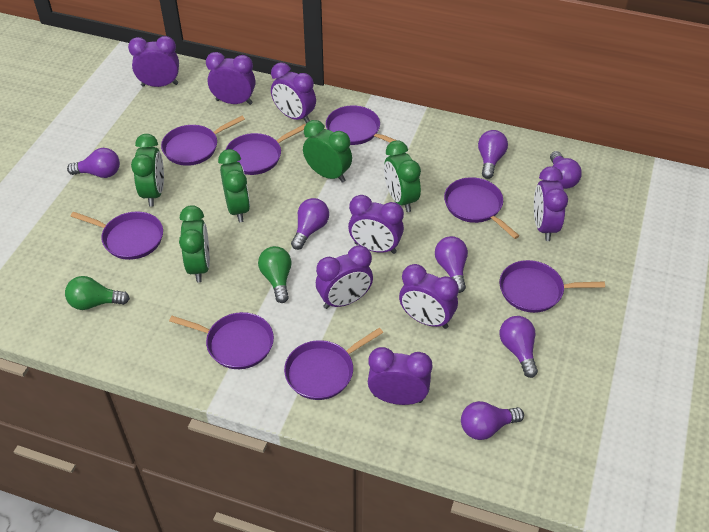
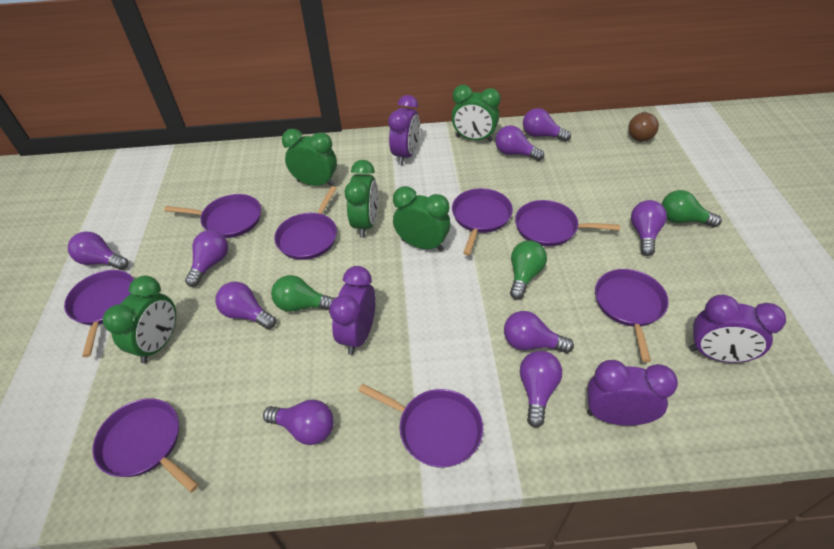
brown light bulb: none = 0 -> [628,112,659,142] = 1
green light bulb: [65,276,130,310] [258,246,291,303] = 2 -> [271,275,335,312] [510,240,547,300] [662,190,722,228] = 3
purple clock: [128,36,179,87] [206,52,256,105] [271,63,316,123] [316,245,373,309] [348,195,404,254] [368,347,432,405] [399,264,459,329] [534,166,568,241] = 8 -> [329,266,376,355] [388,95,420,165] [587,360,678,426] [689,295,786,363] = 4
purple light bulb: [67,148,120,178] [291,198,329,250] [435,236,468,293] [461,401,524,440] [478,130,508,179] [500,316,538,378] [550,151,582,189] = 7 -> [68,232,128,270] [185,230,228,287] [215,282,276,329] [263,400,334,445] [495,125,544,161] [504,311,574,353] [520,351,562,428] [523,108,571,142] [631,200,667,256] = 9

